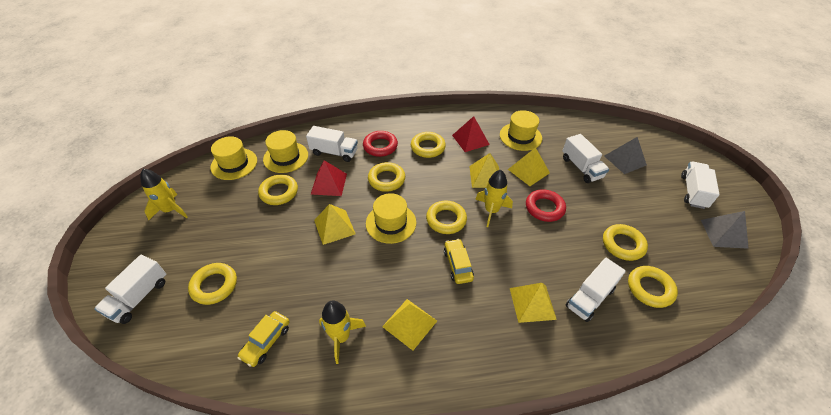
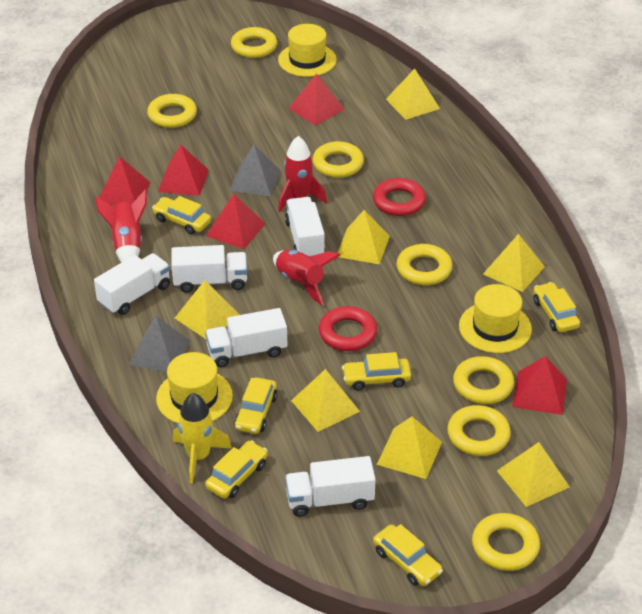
red pyramid: [311,160,347,196] [452,116,490,152] = 2 -> [99,156,151,206] [158,144,209,196] [206,194,265,249] [288,73,345,126] [512,356,567,415] = 5
red rocket: none = 0 -> [95,189,147,263] [273,250,340,305] [278,136,327,212] = 3
yellow car: [237,311,290,367] [444,239,474,284] = 2 -> [152,196,211,234] [205,440,268,499] [234,377,278,434] [342,352,411,390] [373,524,443,586] [533,282,580,332] = 6
yellow hat: [210,136,257,180] [263,130,308,173] [366,193,416,244] [500,110,542,151] = 4 -> [156,352,233,423] [278,24,337,77] [459,284,532,353] = 3
yellow pyramid: [314,204,355,245] [382,299,437,350] [469,153,499,188] [508,147,550,186] [510,283,557,323] = 5 -> [175,280,240,340] [291,369,360,432] [338,210,390,264] [377,417,442,479] [386,69,440,120] [483,234,545,292] [497,442,570,507] = 7
yellow rocket: [140,169,188,220] [319,300,366,364] [475,170,513,227] = 3 -> [173,393,232,483] = 1

